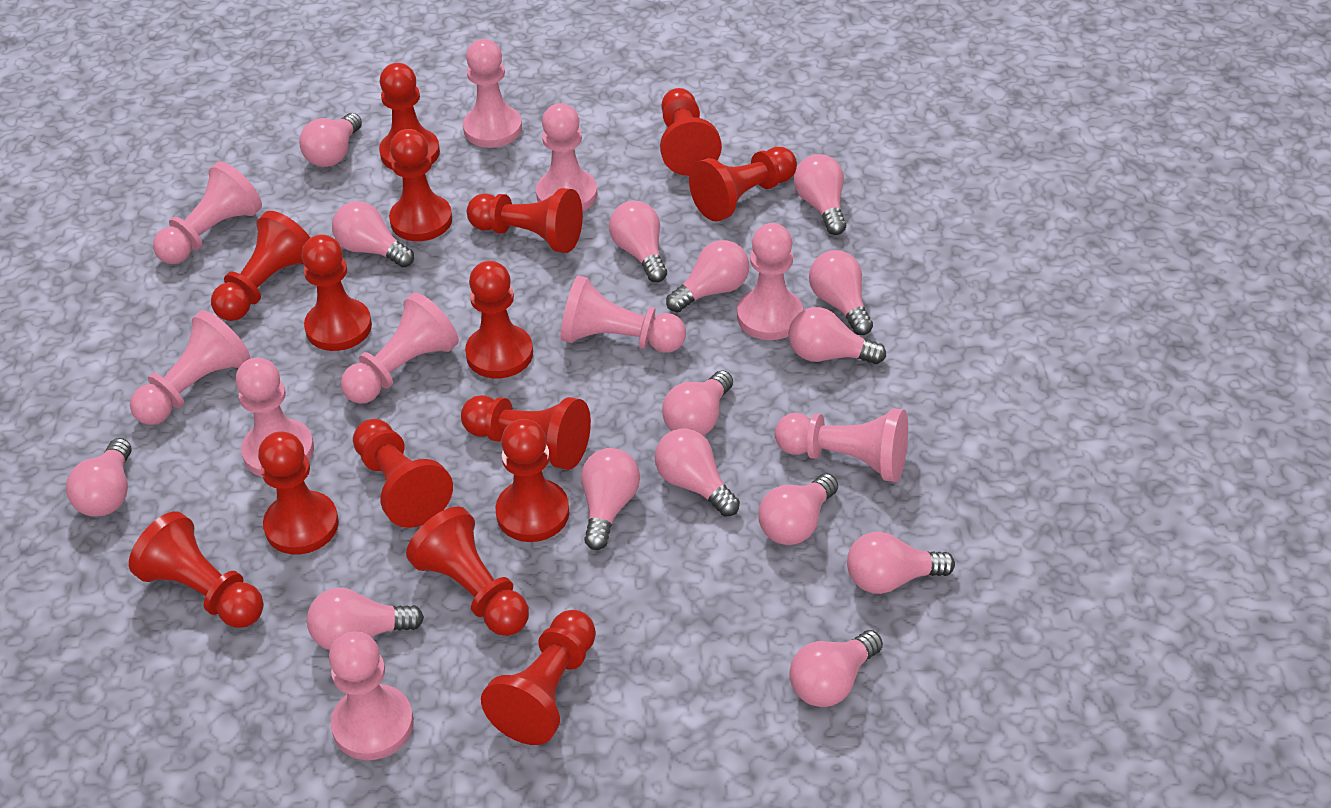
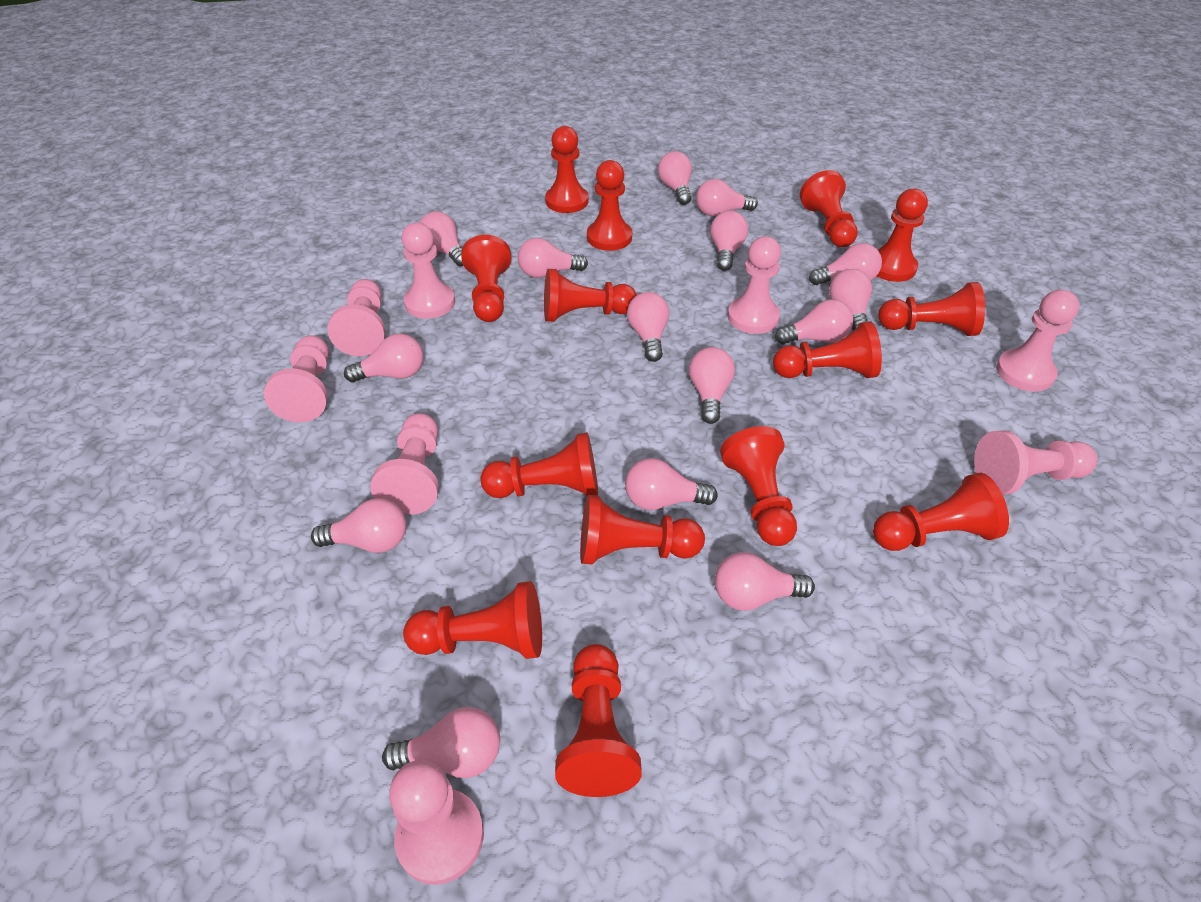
pink pawn: [130,310,250,425] [153,161,262,264] [236,358,314,477] [329,631,414,760] [341,293,459,404] [463,39,522,148] [536,103,598,211] [560,275,686,353] [737,223,803,340] [775,408,908,482] = 10 -> [264,335,329,422] [328,279,385,356] [370,413,439,515] [389,760,484,885] [402,222,455,319] [728,236,781,334] [974,430,1097,494] [996,290,1079,391] = 8
red pawn: [129,511,264,628] [211,211,310,321] [258,431,339,554] [301,235,372,351] [353,419,453,528] [379,63,440,170] [389,129,452,241] [406,506,529,636] [461,395,591,470] [465,261,533,378] [467,188,583,253] [481,610,596,745] [496,419,569,542] [660,88,722,176] [689,147,797,222] = 15 -> [403,581,542,659] [461,235,511,322] [480,432,598,498] [544,269,637,322] [545,126,588,213] [555,644,642,797] [580,495,705,565] [587,160,632,251] [720,426,797,546] [773,321,882,378] [800,170,858,247] [873,473,1009,551] [877,188,928,282] [878,282,985,336] = 14

